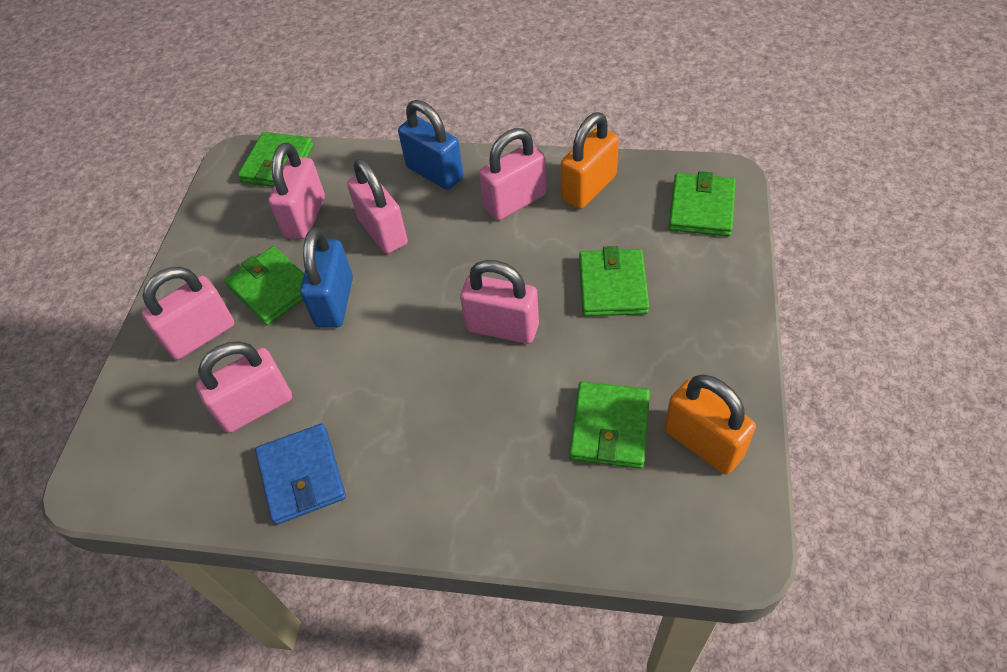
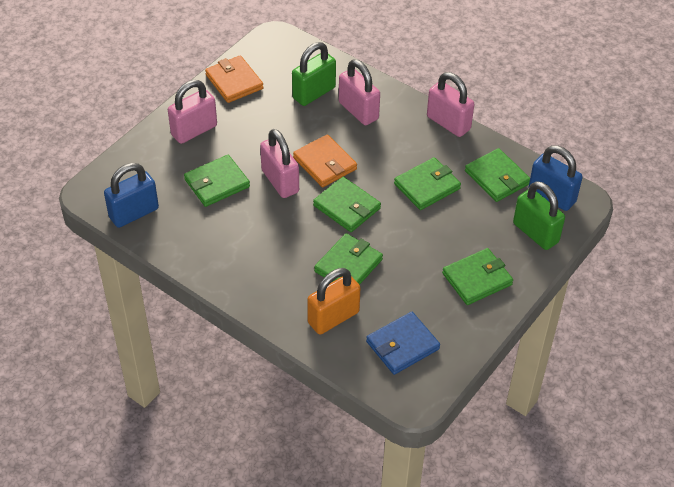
green padlock: none = 0 -> [292,42,336,106] [513,181,565,250] = 2
green wallet: [224,246,304,325] [238,132,314,187] [569,381,650,469] [579,246,649,316] [669,171,736,237] = 5 -> [184,155,250,207] [313,177,381,232] [314,233,383,285] [394,157,461,210] [442,248,513,305] [465,148,530,202] = 6
orange padlock: [561,112,619,209] [664,374,756,475] = 2 -> [307,268,360,334] = 1
orange wallet: none = 0 -> [205,55,264,103] [293,134,357,187] = 2
pink padlock: [141,267,234,360] [196,341,292,433] [268,142,325,239] [347,158,408,254] [460,260,539,344] [479,128,547,221] = 6 -> [168,80,217,144] [260,129,299,198] [339,59,380,125] [427,72,474,137] = 4

